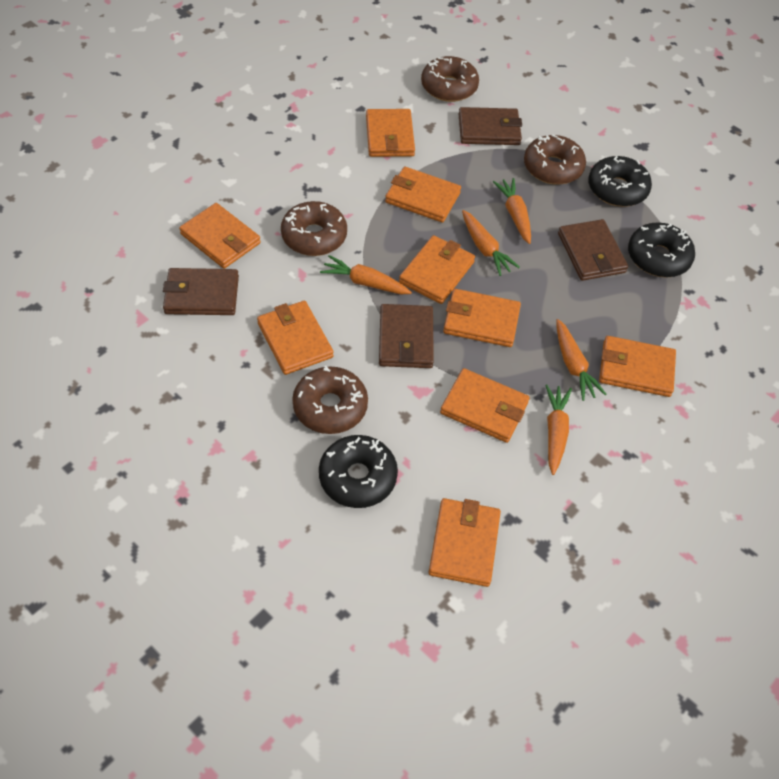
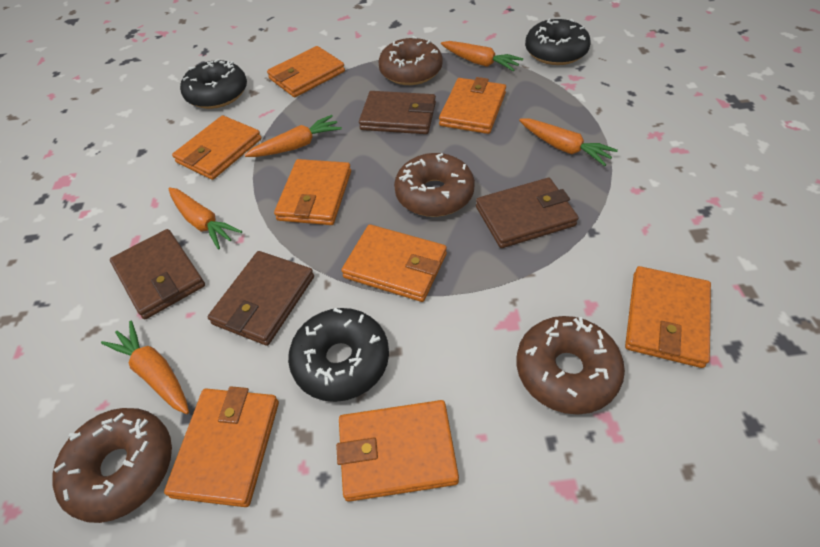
orange wallet: [179,203,261,269] [257,300,334,375] [366,109,415,157] [385,166,461,223] [399,235,475,304] [429,498,501,587] [440,368,530,443] [443,289,521,347] [599,336,676,397] = 9 -> [164,386,279,507] [172,115,262,180] [267,46,345,97] [274,159,351,225] [336,400,459,502] [341,224,447,302] [439,77,506,134] [625,266,711,368] = 8

